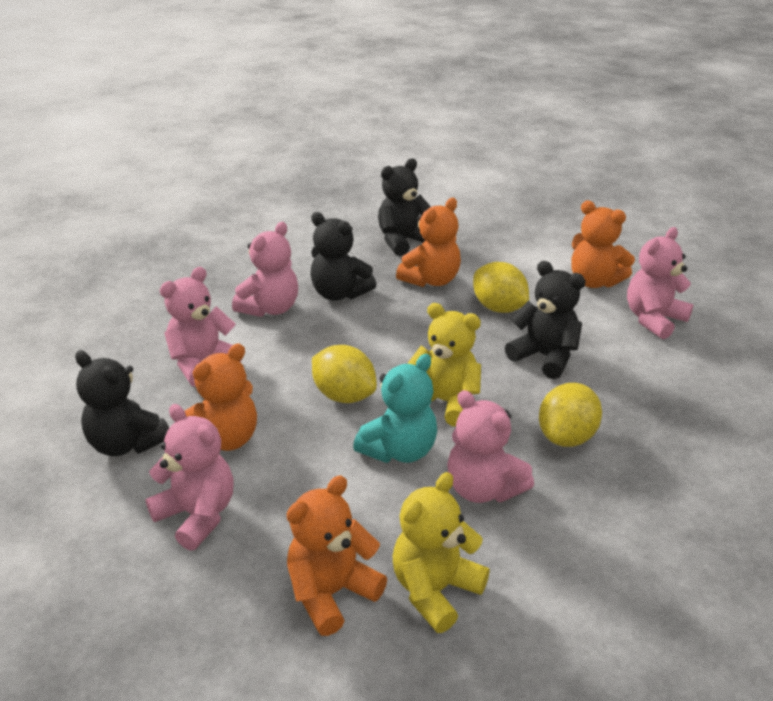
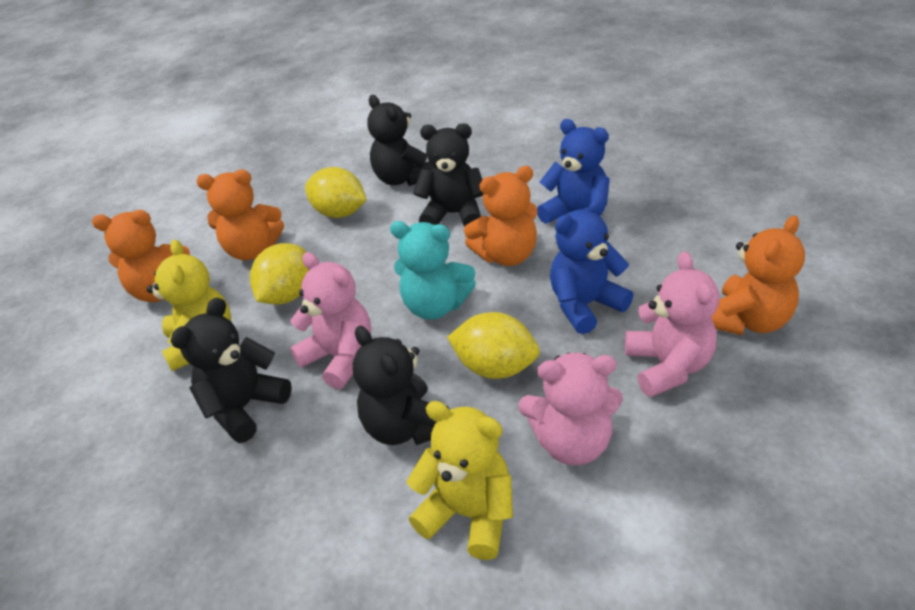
blue teddy bear: none = 0 -> [537,119,610,224] [550,198,633,334] = 2
pink teddy bear: [145,404,234,551] [160,267,241,387] [232,222,298,317] [447,390,534,503] [627,227,693,339] = 5 -> [290,252,371,389] [519,353,623,465] [625,251,719,397] = 3

